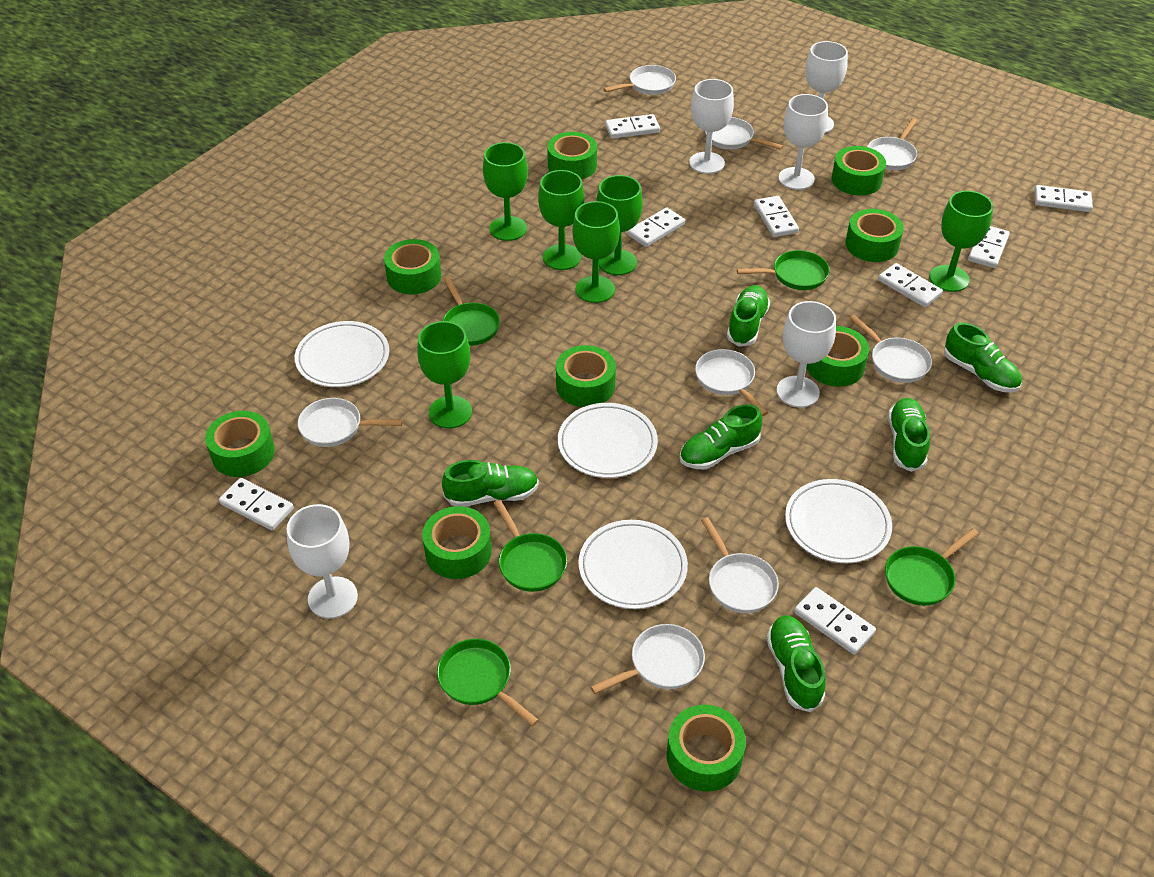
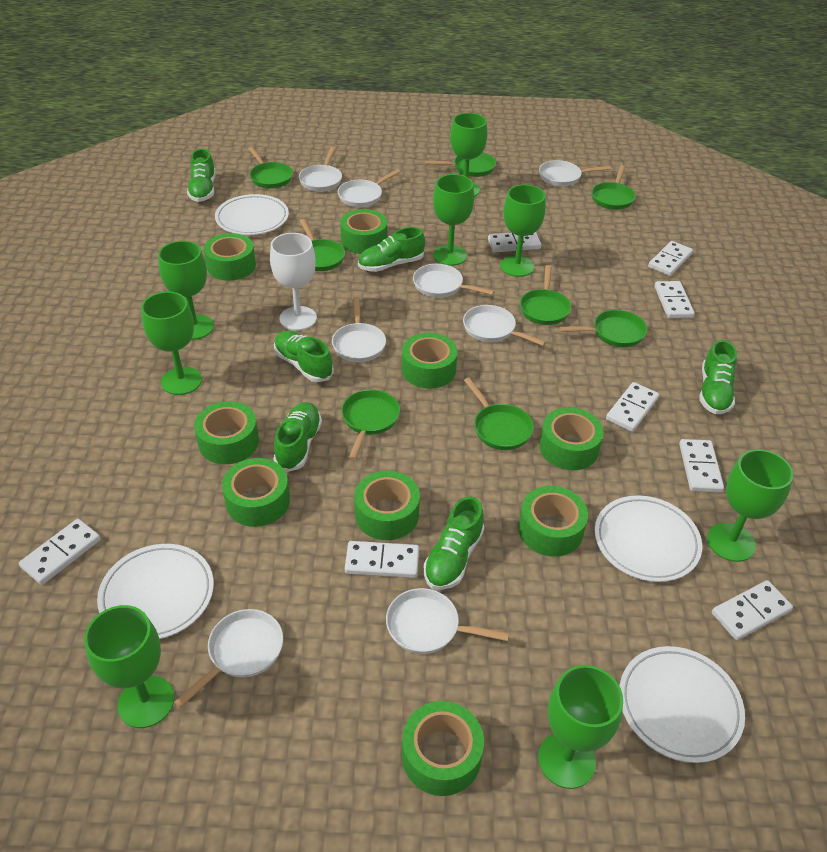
green goblet: [417,321,472,429] [483,142,528,241] [538,170,584,270] [572,201,620,303] [596,175,643,275] [929,191,993,292] = 6 -> [84,605,175,728] [141,292,202,395] [158,241,214,340] [433,174,474,266] [450,113,487,197] [500,184,546,277] [538,665,623,789] [707,449,793,562] = 8
green pan: [437,639,539,726] [443,276,500,346] [494,500,567,592] [737,250,829,290] [885,528,979,606] = 5 -> [248,147,293,189] [300,219,345,271] [341,389,400,460] [425,152,496,177] [464,378,534,450] [520,265,571,325] [559,310,647,347] [591,165,636,210] = 8
white goblet: [287,504,358,619] [689,79,734,174] [776,301,836,408] [778,94,828,190] [805,41,848,133] = 5 -> [270,233,317,331] = 1

